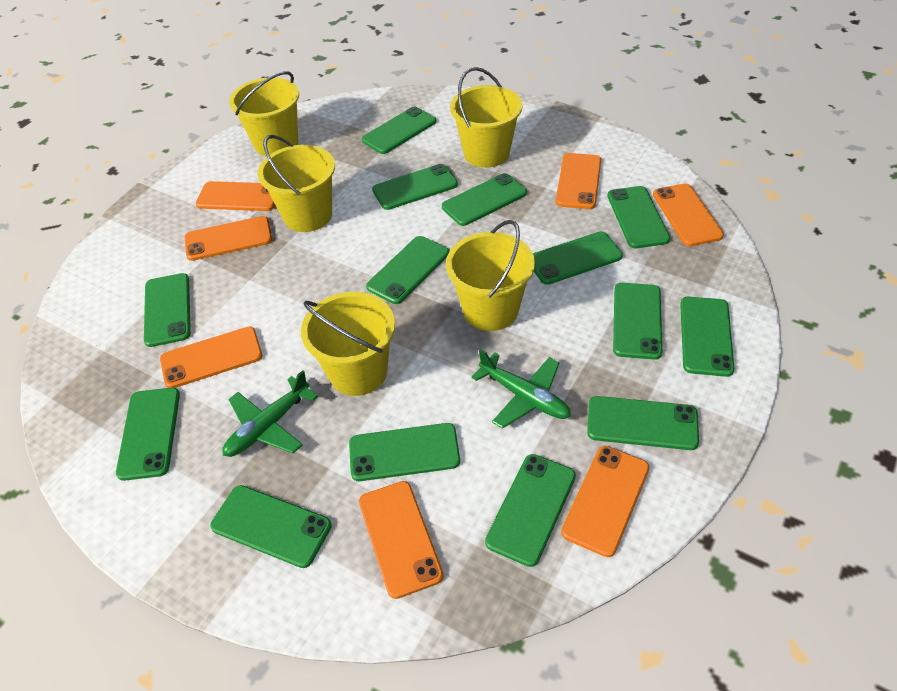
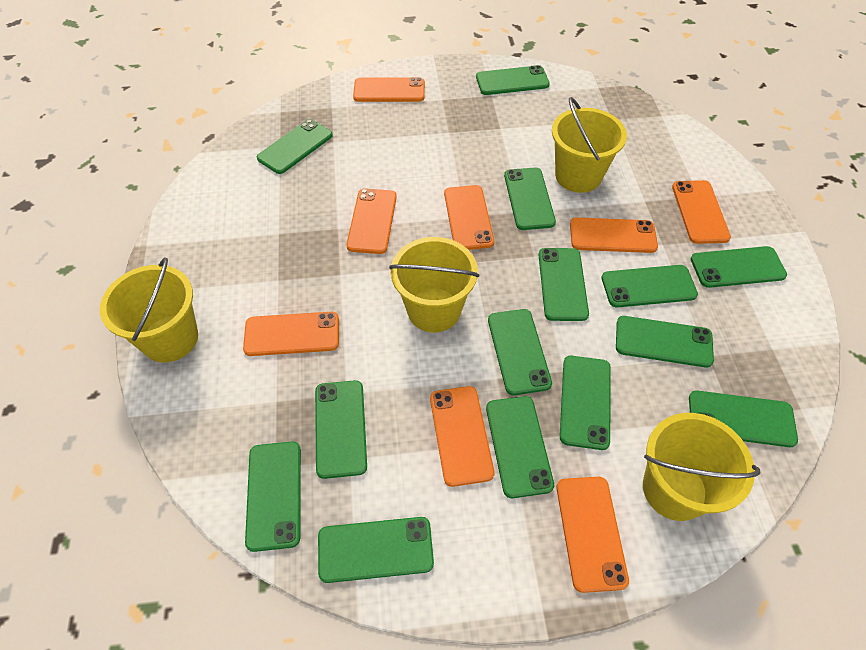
green plane: [222,370,318,457] [471,349,571,429] = 2 -> none = 0
orange phone: [160,327,263,388] [185,216,272,261] [196,181,275,211] [359,481,443,599] [556,153,601,209] [561,446,650,557] [653,183,724,246] = 7 -> [243,312,339,356] [346,188,397,254] [353,77,425,102] [430,386,494,487] [444,185,494,250] [556,477,629,593] [570,217,658,253] [672,180,731,244] = 8
yellow bucket: [229,71,299,156] [258,135,335,232] [301,292,395,396] [446,220,535,331] [450,67,523,168] = 5 -> [100,257,198,363] [389,237,479,332] [552,97,627,193] [643,413,760,521] = 4

